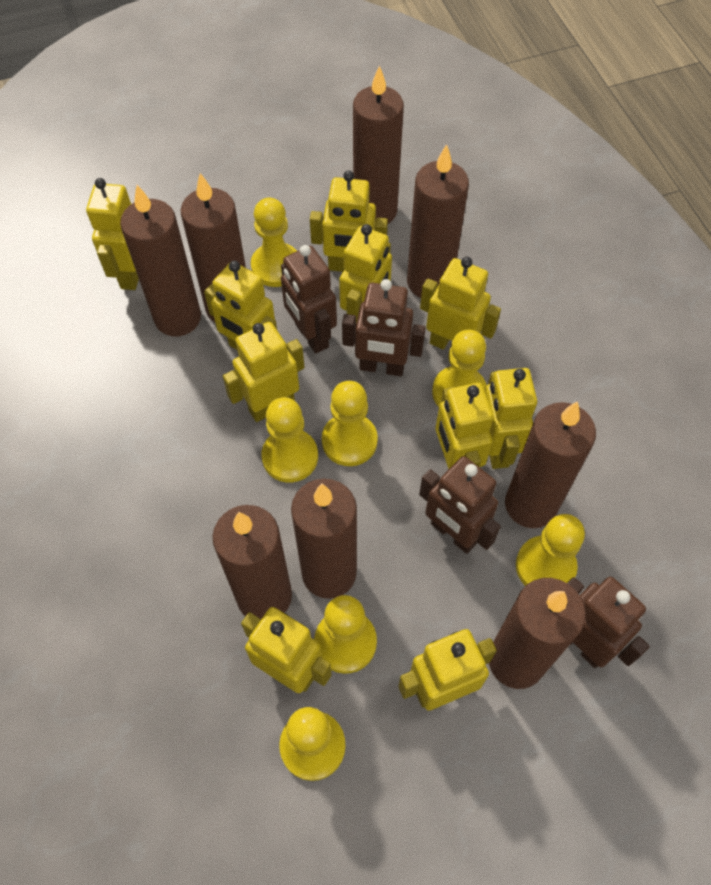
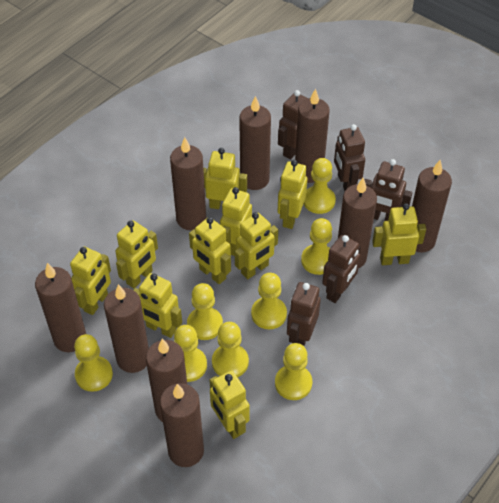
brown candle: [120,185,201,336] [180,173,246,322] [213,505,292,620] [291,479,357,599] [353,65,404,224] [407,144,469,298] [489,578,586,689] [505,401,596,528] = 8 -> [35,263,86,352] [104,284,149,373] [146,339,187,422] [160,383,204,467] [170,137,206,230] [239,96,271,190] [295,88,330,183] [338,178,377,268] [412,160,452,252] = 9
brown robot: [281,245,337,354] [342,279,426,376] [419,456,501,554] [567,577,650,668] = 4 -> [278,90,308,159] [287,282,321,346] [322,235,361,303] [334,124,365,191] [365,159,412,221] = 5
yellow pawn: [251,198,297,287] [261,397,318,483] [279,707,345,781] [314,595,377,674] [322,381,378,466] [432,330,486,407] [516,514,585,586] = 7 -> [74,334,113,392] [174,325,207,382] [187,283,223,340] [212,322,249,377] [251,273,287,329] [275,343,312,400] [301,218,332,275] [304,158,336,214] = 8

